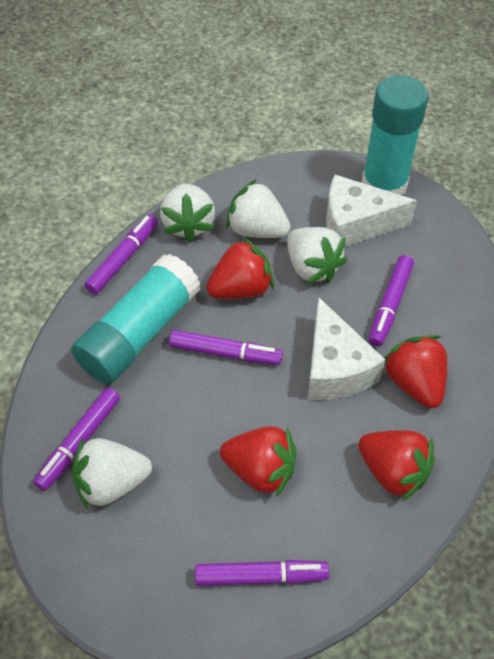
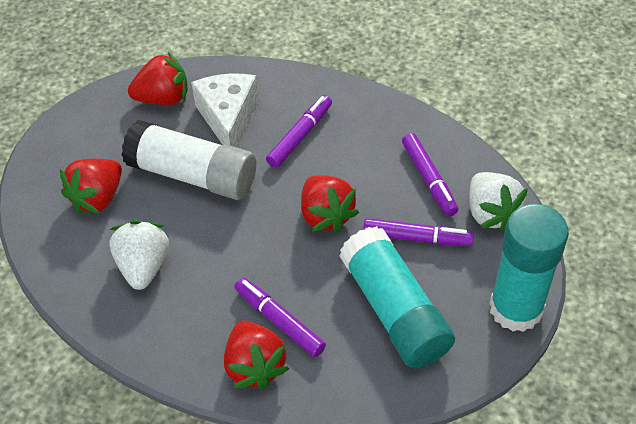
purple marker: [33,388,120,491] [85,214,158,295] [169,330,283,365] [195,560,329,586] [369,255,414,347] = 5 -> [234,277,326,357] [266,95,332,168] [363,218,474,246] [402,133,458,216] = 4
white cheese: [308,297,385,400] [326,175,417,247] = 2 -> [191,74,259,148] = 1
white glue stick: none = 0 -> [122,120,256,200] = 1
white strawberry: [72,438,152,509] [160,183,215,242] [226,179,291,238] [287,227,347,284] = 4 -> [109,220,169,290] [469,172,528,232] = 2

